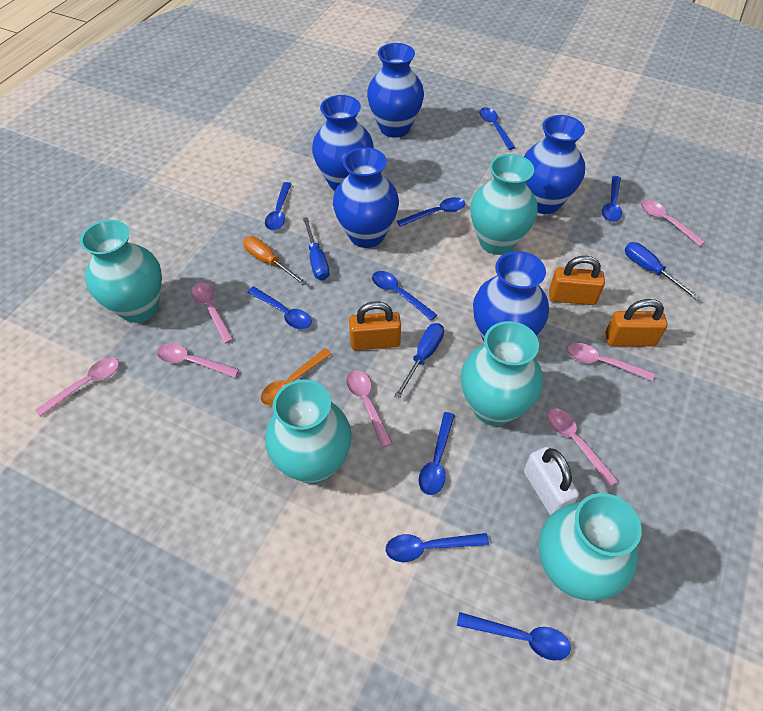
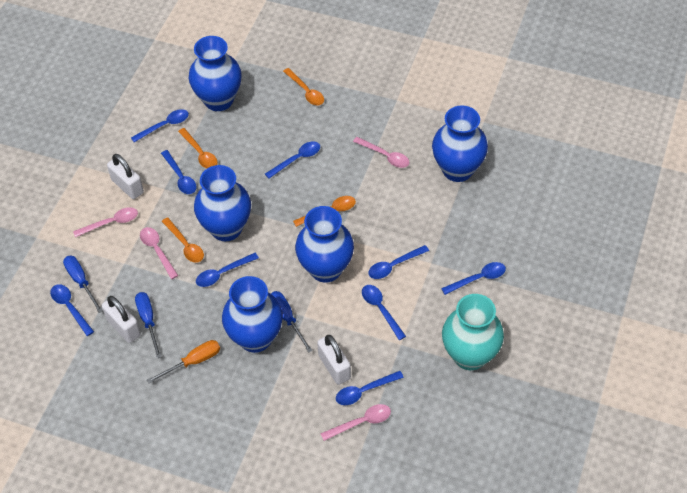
orange padlock: [349,301,401,350] [549,256,605,305] [605,299,668,347] = 3 -> none = 0
orange spoon: [261,348,332,406] = 1 -> [161,217,204,263] [178,128,218,168] [283,68,324,105] [293,196,356,227] = 4
pink spoon: [35,358,119,417] [157,343,239,378] [191,282,234,344] [346,370,393,448] [547,408,618,487] [567,343,655,381] [641,200,705,246] = 7 -> [73,207,138,237] [140,227,178,279] [320,404,391,441] [353,137,409,168] = 4
turquoise vase: [80,220,162,323] [265,380,352,484] [461,321,543,426] [470,154,538,255] [539,493,642,601] = 5 -> [442,294,504,370] = 1
white padlock: [524,447,579,515] = 1 -> [102,296,141,343] [107,154,144,199] [317,335,351,385] = 3

